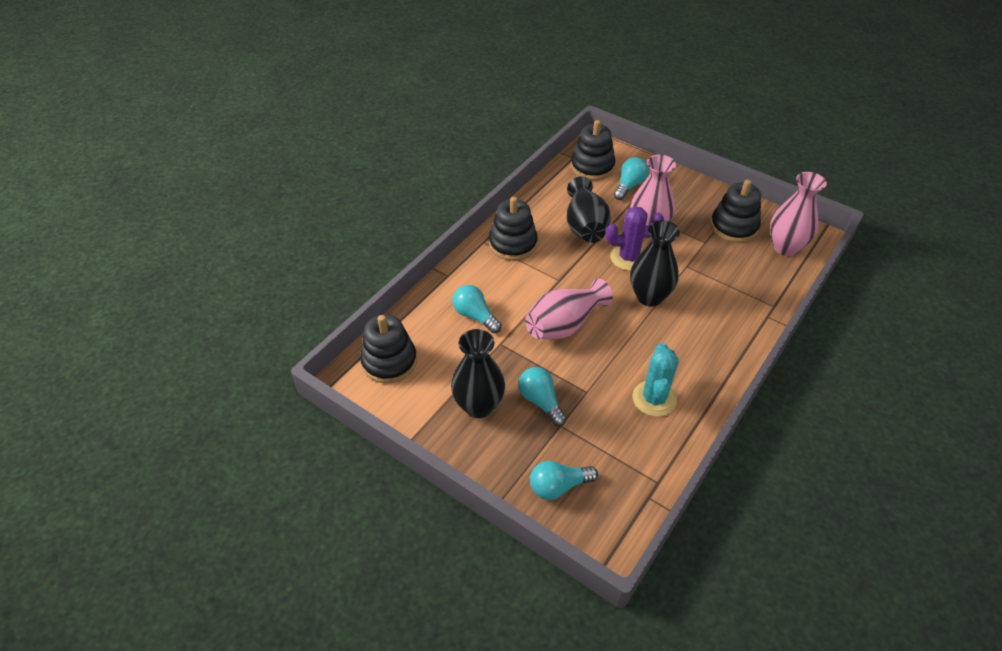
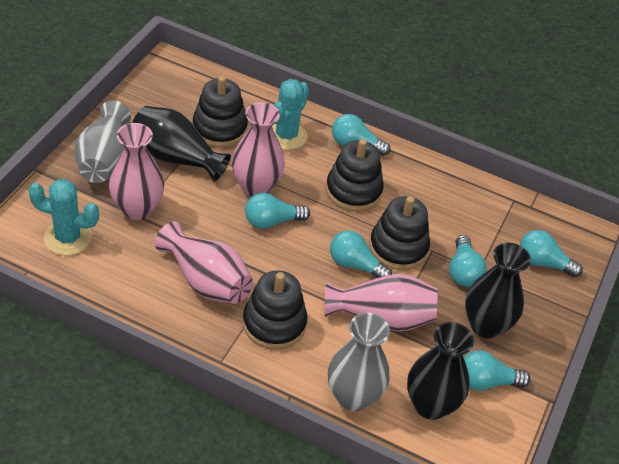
grey vase: none = 0 -> [75,100,131,183] [328,313,390,411] = 2
pink vase: [525,279,613,339] [630,155,676,238] [770,172,827,256] = 3 -> [109,123,164,220] [155,221,253,304] [232,102,285,197] [325,274,438,331] = 4
purple cactus: [605,206,664,271] = 1 -> none = 0
turquoise cactus: [632,343,679,417] = 1 -> [28,179,99,256] [272,79,309,150] = 2
turquoise light bulb: [452,285,502,333] [519,367,567,426] [530,461,598,500] [614,157,649,200] = 4 -> [245,193,310,229] [330,231,392,278] [332,114,391,156] [449,235,487,287] [464,350,530,391] [520,230,583,277] = 6

